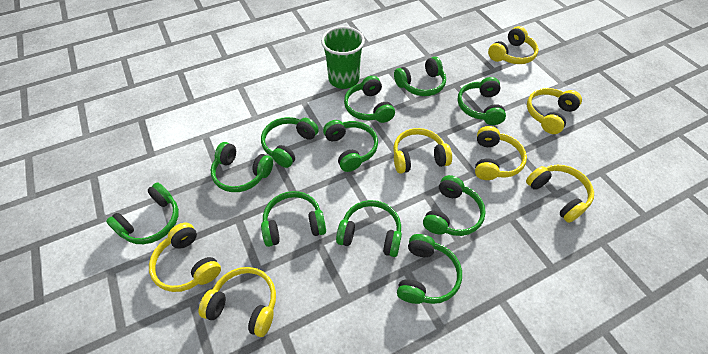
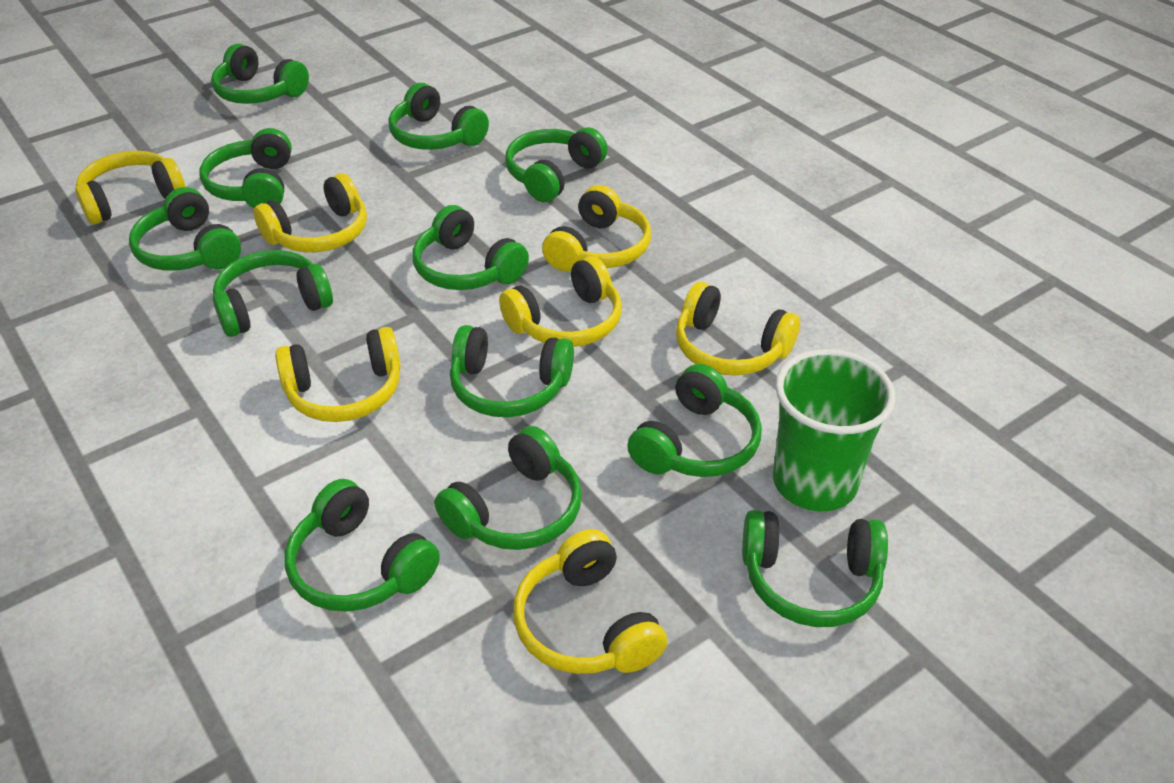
green headphones: [106,182,179,244] [211,142,273,192] [261,117,319,168] [261,191,326,247] [323,120,378,172] [336,200,402,257] [344,76,395,123] [394,57,446,96] [397,234,462,304] [423,175,486,236] [457,77,506,125] = 11 -> [129,187,241,271] [199,128,292,208] [211,44,309,104] [213,250,333,337] [285,479,440,612] [388,83,489,150] [412,205,529,290] [434,426,582,550] [450,325,574,417] [505,127,608,202] [627,364,762,477] [742,510,888,627] = 12

